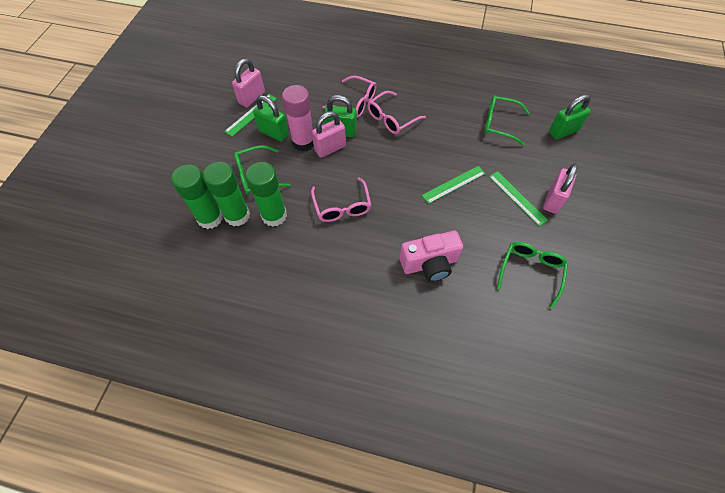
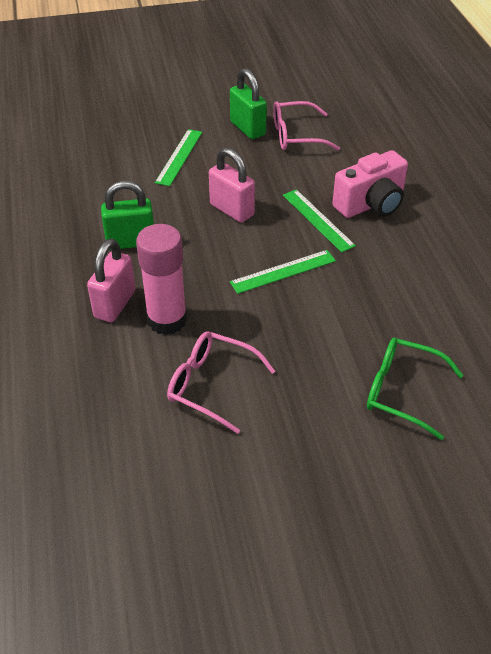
green glasses: [234,145,290,195] [484,96,530,146] [497,242,568,309] = 3 -> [367,338,464,440] = 1
green glue stick: [171,164,223,229] [203,162,250,226] [246,162,287,227] = 3 -> none = 0
green padlock: [253,95,289,142] [324,95,357,137] [549,94,591,139] = 3 -> [101,181,154,250] [230,68,267,139] = 2
pink glasses: [311,178,371,222] [322,76,376,118] [367,91,426,134] = 3 -> [167,331,275,434] [273,101,340,150] = 2
pink padlock: [232,58,265,107] [312,111,346,158] [543,164,578,214] = 3 -> [87,239,135,322] [209,148,255,223] = 2

